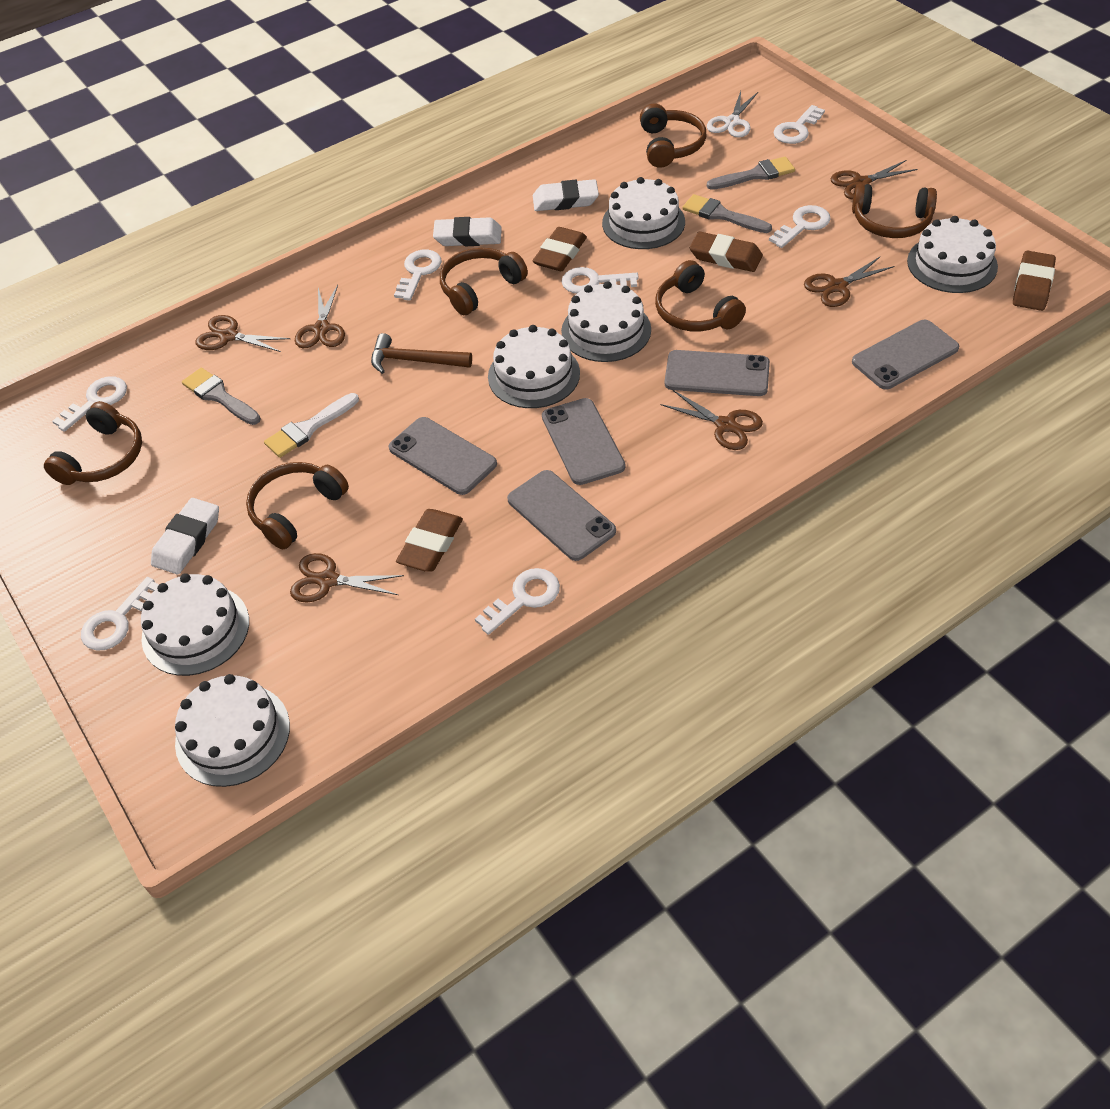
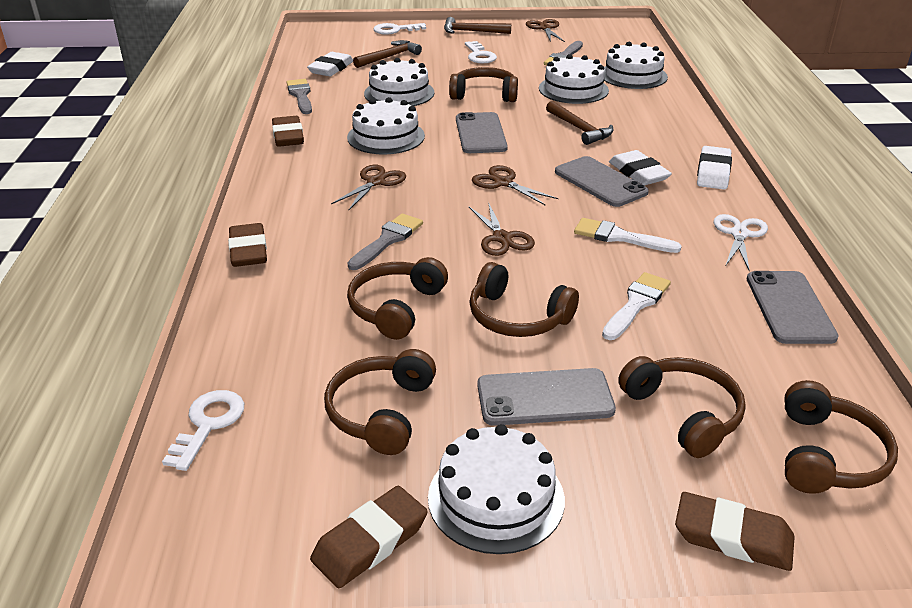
brown hammer: [371,333,472,374] = 1 -> [353,40,422,68] [444,17,511,34] [546,101,614,145] = 3
brown scissors: [196,315,290,352] [290,553,404,603] [295,285,345,348] [660,390,763,450] [804,256,894,307] [830,160,918,199] = 6 -> [331,165,406,210] [469,202,535,256] [472,165,558,206] [526,19,565,42] = 4
grey phone: [389,417,497,495] [507,470,616,561] [542,398,625,485] [665,350,770,396] [852,320,959,390] = 5 -> [456,112,508,153] [477,368,616,426] [555,156,649,207] [747,271,838,344] = 4
white brush: [264,393,359,458] = 1 -> [574,218,682,253] [602,272,671,340] = 2
white cake: [141,573,249,676] [175,674,290,787] [488,325,580,408] [561,281,651,362] [602,177,685,249] [907,216,998,293] = 6 -> [347,97,425,154] [364,58,434,106] [428,424,565,554] [539,54,609,104] [604,42,668,89] = 5
white key: [52,376,127,432] [81,577,159,651] [394,250,442,301] [475,568,560,635] [562,267,639,294] [769,205,831,248] [774,105,825,144] = 7 -> [162,390,244,471] [373,23,426,35] [465,41,497,63] = 3

